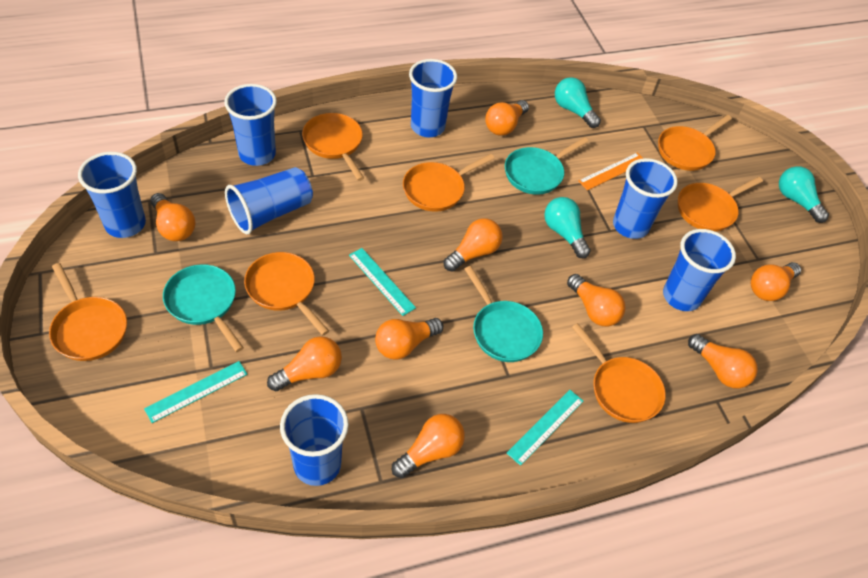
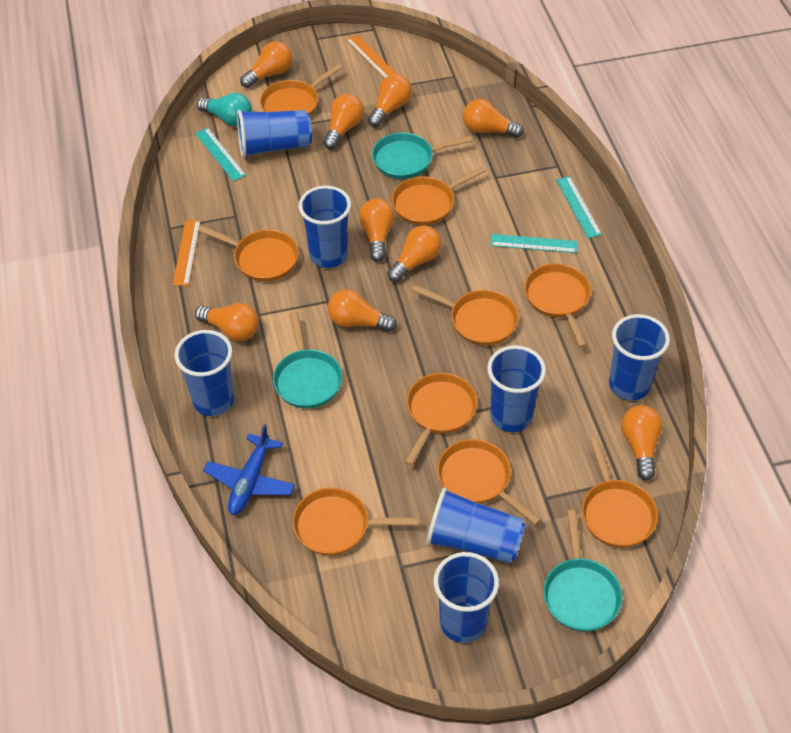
blue plane: none = 0 -> [203,424,295,515] = 1
orange pan: [49,263,127,361] [244,252,329,335] [302,113,364,181] [403,154,495,212] [572,323,666,423] [658,115,732,171] [678,177,763,232] = 7 -> [198,226,299,282] [260,64,343,116] [293,487,419,555] [392,166,486,225] [405,373,478,466] [412,285,519,346] [437,439,541,525] [524,264,591,348] [582,436,658,548] = 9
orange ruler: [578,153,644,190] = 1 -> [173,220,201,286] [346,35,396,78] = 2
turquoise light bulb: [544,197,591,258] [555,77,601,128] [779,166,829,223] = 3 -> [197,93,252,127] = 1

